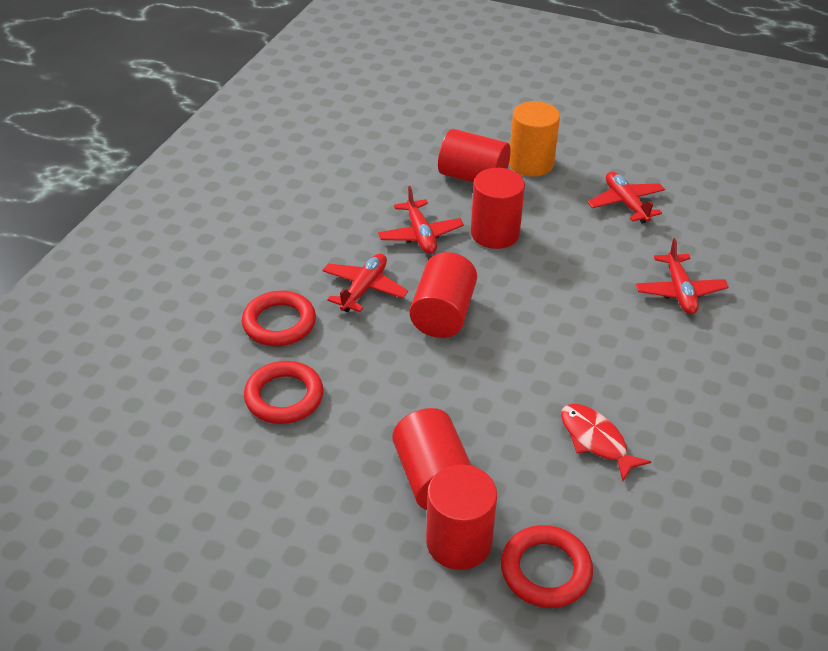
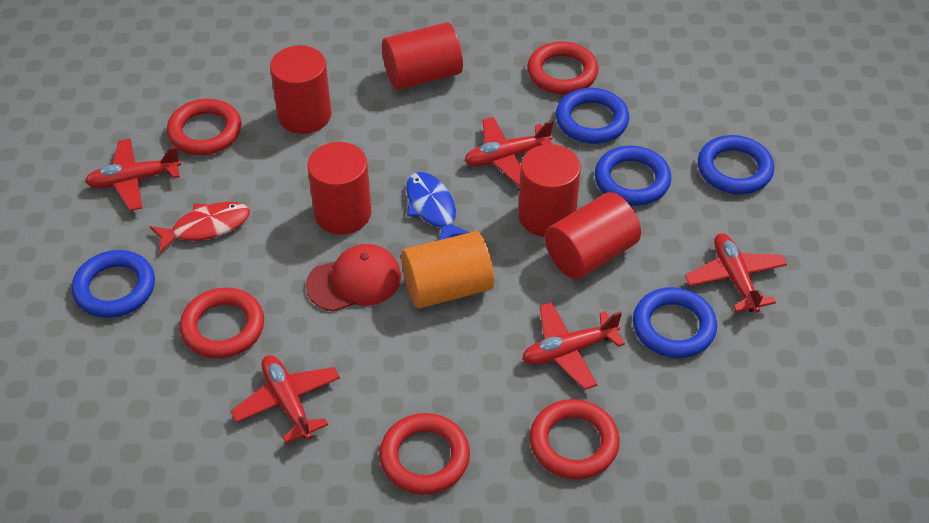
blue fish: none = 0 -> [406,172,470,240] = 1
blue ring: none = 0 -> [72,250,155,318] [556,88,629,144] [595,146,671,206] [633,287,717,358] [698,135,774,194] = 5
red cap: none = 0 -> [306,244,401,312] = 1
red plane: [322,253,408,312] [378,186,464,254] [587,172,665,224] [636,238,728,314] = 4 -> [85,138,181,211] [231,355,340,443] [464,117,553,186] [522,302,625,390] [685,233,787,313] = 5
red ring: [242,291,316,346] [244,361,323,424] [501,525,593,608] = 3 -> [167,99,241,155] [180,288,264,359] [379,413,470,495] [527,41,598,94] [530,399,620,479] = 5

